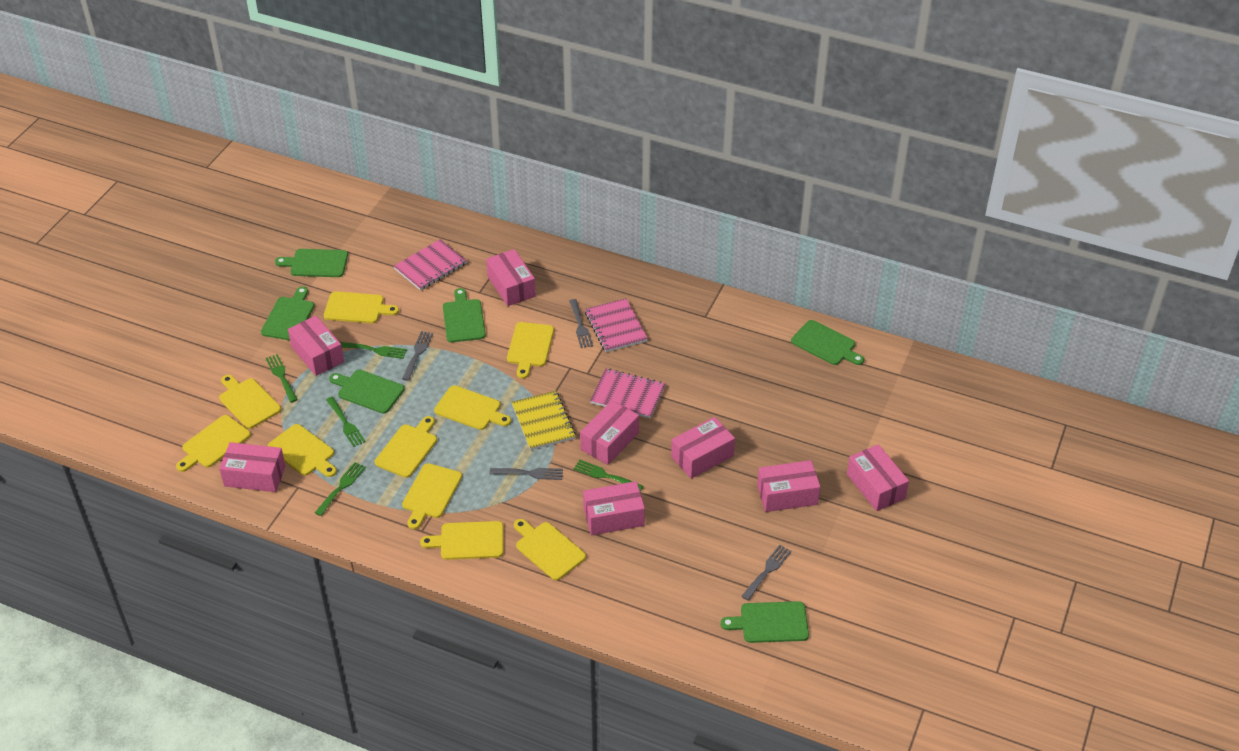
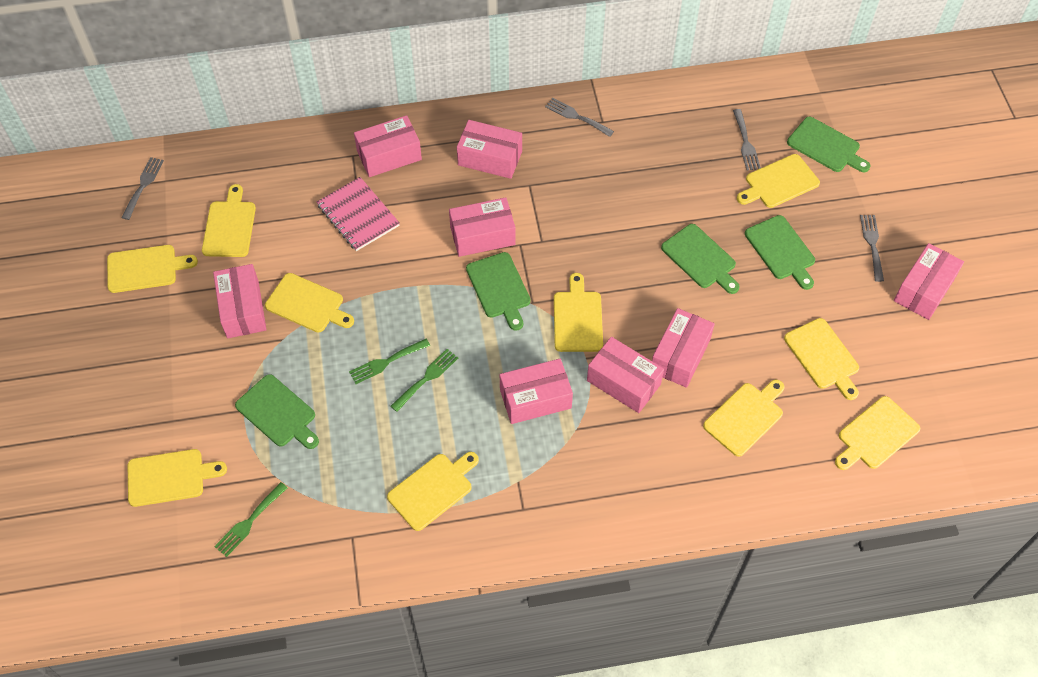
green cutting board: [261,287,314,341] [275,249,348,277] [329,370,404,414] [443,288,486,342] [721,601,809,643] [791,320,864,365] = 6 -> [235,374,319,449] [466,252,531,331] [661,224,740,294] [745,215,815,290] [787,117,870,172] = 5
green fork: [266,354,298,402] [315,462,366,516] [326,397,366,447] [340,342,407,359] [574,460,643,491] = 5 -> [214,482,288,557] [349,339,430,384] [390,349,458,412] = 3
pink notebook: [394,239,467,290] [585,298,648,352] [590,369,665,418] = 3 -> [317,177,400,251] = 1
yellow notebook: [511,391,576,450] = 1 -> none = 0

